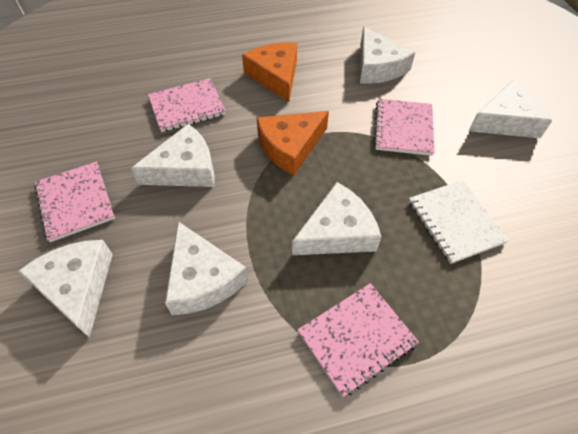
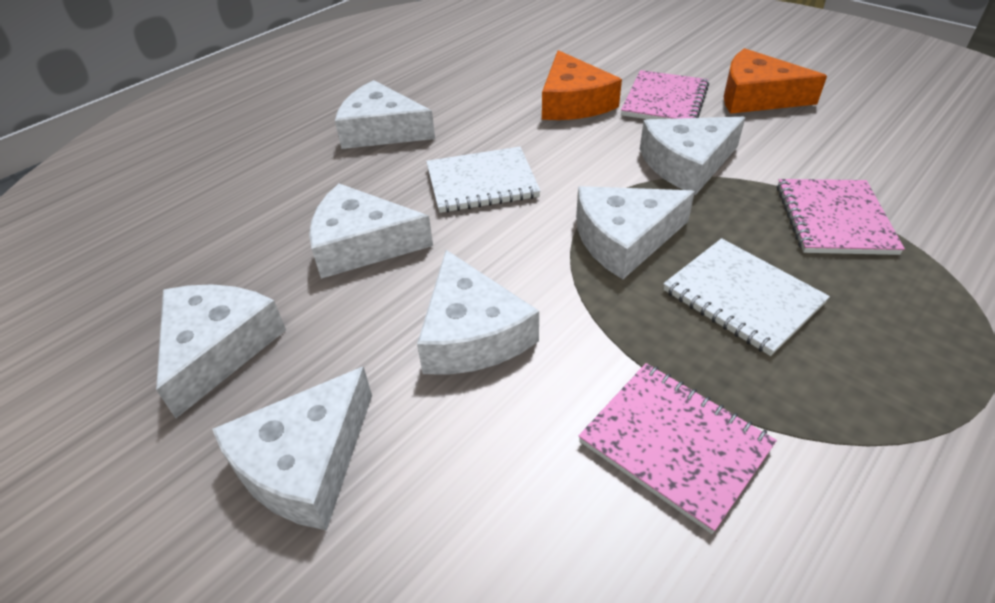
pink notebook: [34,162,115,242] [148,78,226,132] [298,283,419,397] [374,99,435,156] = 4 -> [578,363,777,534] [621,70,709,119] [777,179,905,255] = 3
white cheese: [18,240,113,337] [131,124,215,187] [165,221,248,315] [292,182,381,255] [360,27,415,84] [469,80,552,138] = 6 -> [156,284,286,418] [212,366,372,531] [309,184,433,279] [335,80,435,149] [417,250,539,375] [576,186,695,279] [640,117,745,195] = 7
white notebook: [409,180,509,264] = 1 -> [426,147,540,213] [663,238,830,356] = 2

